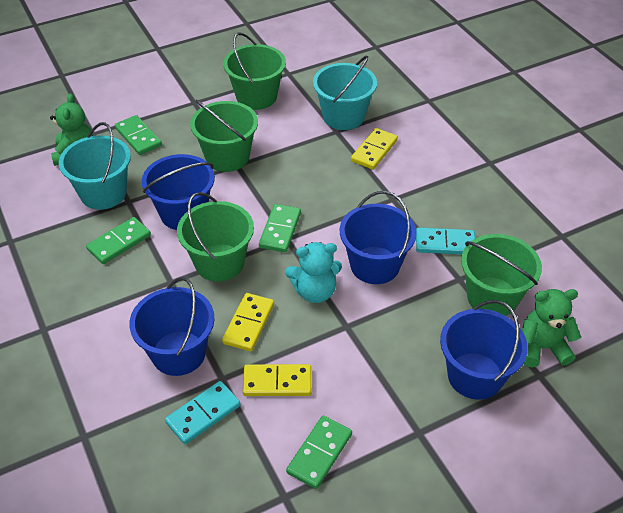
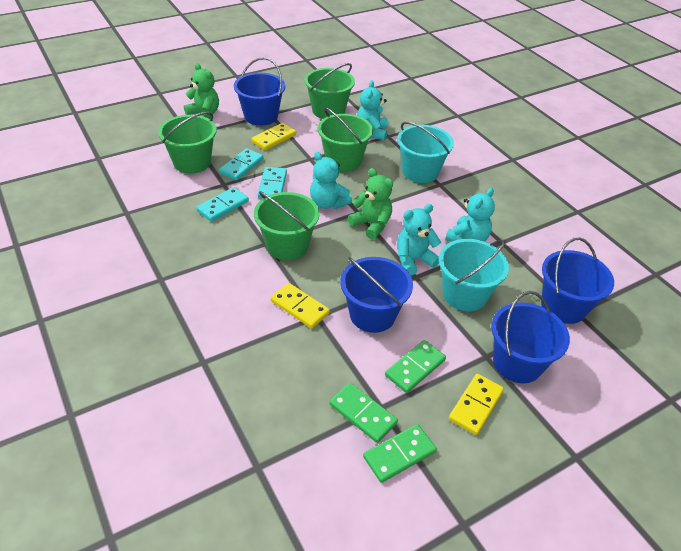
green domino: [86,217,151,264] [115,115,162,155] [259,204,301,252] [286,416,352,489] = 4 -> [329,383,398,443] [363,424,437,483] [385,340,446,393] = 3
turquoise domino: [165,381,241,444] [416,227,475,255] = 2 -> [196,187,249,222] [219,148,263,181] [258,167,287,199] = 3
turquoise teddy bear: [285,242,342,303] = 1 -> [310,152,352,209] [357,80,388,141] [397,204,441,275] [445,188,495,242] = 4

